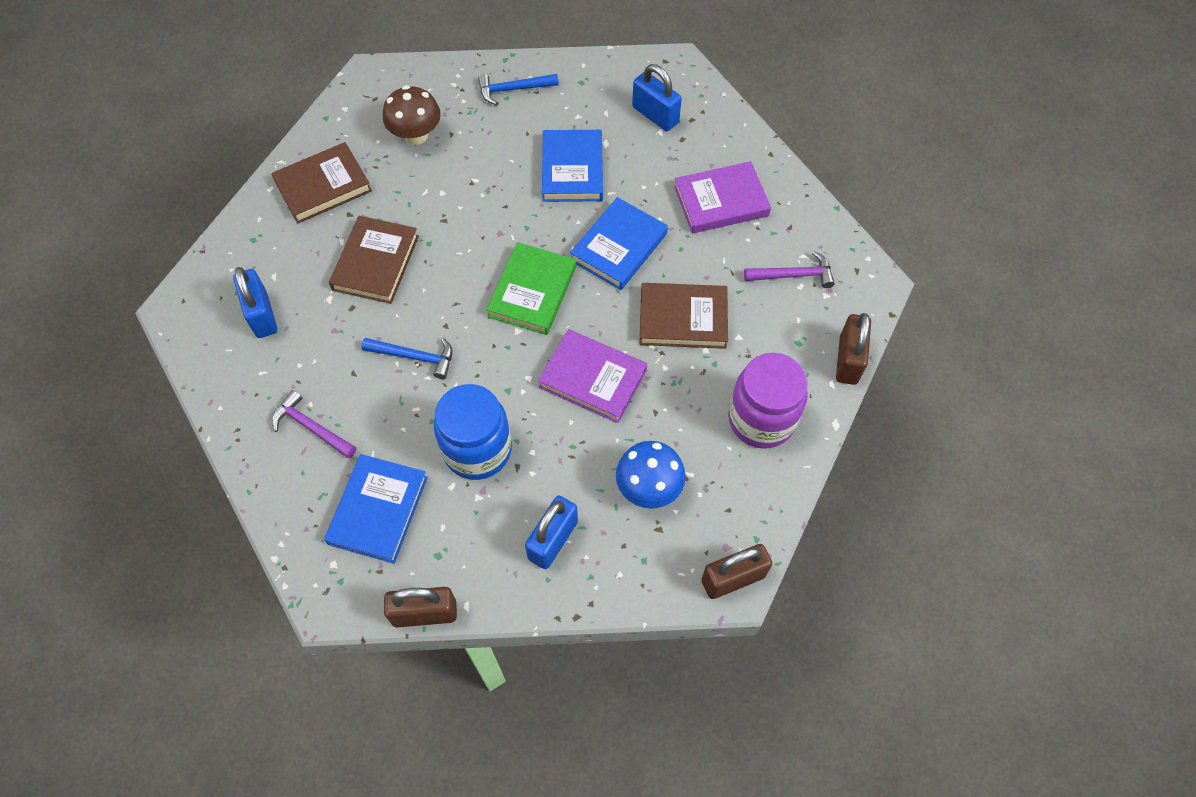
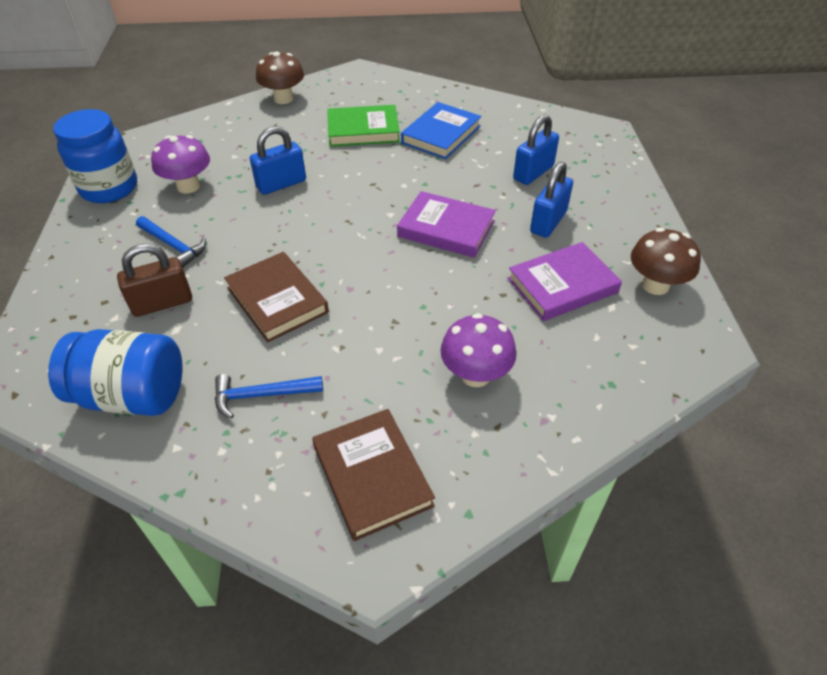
blue book: [324,454,428,563] [542,130,603,202] [570,197,668,290] = 3 -> [401,102,482,159] = 1
blue jar: [434,384,512,480] = 1 -> [48,329,182,416] [53,109,137,203] = 2
blue mushroom: [616,441,686,509] = 1 -> none = 0
brown book: [271,142,372,224] [329,216,419,304] [639,283,728,349] = 3 -> [224,252,329,343] [312,409,435,541] = 2
brown mushroom: [383,85,441,145] = 1 -> [256,52,304,104] [631,228,701,295] = 2
brown padlock: [384,587,457,627] [701,544,772,599] [836,313,871,385] = 3 -> [117,243,192,317] = 1
purple hammer: [272,390,356,458] [744,251,835,288] = 2 -> none = 0
purple jar: [728,353,808,449] = 1 -> none = 0
purple mushroom: none = 0 -> [151,135,210,193] [440,313,516,387] = 2

